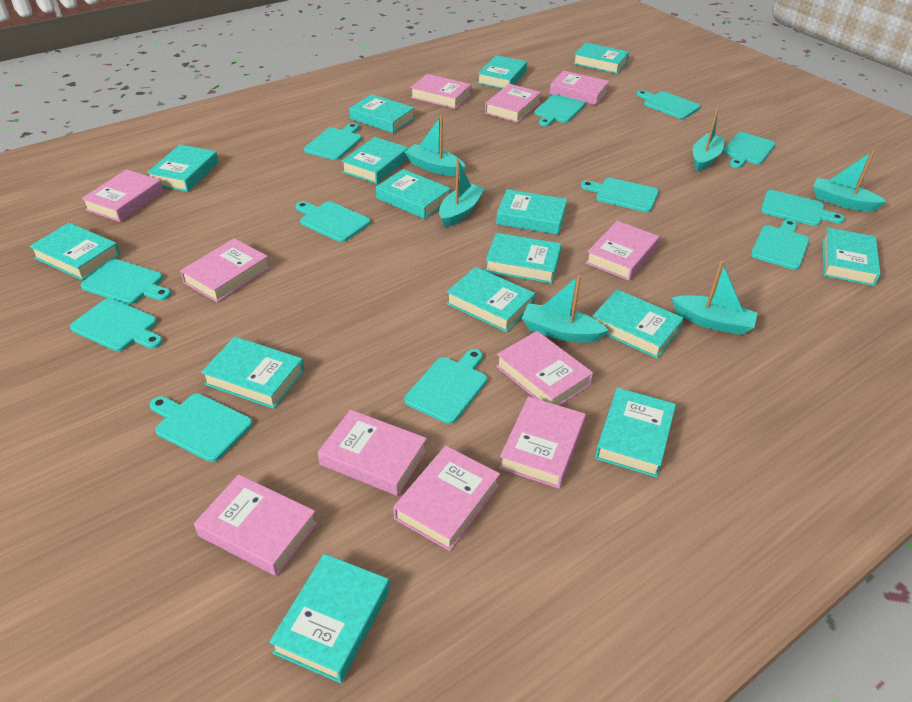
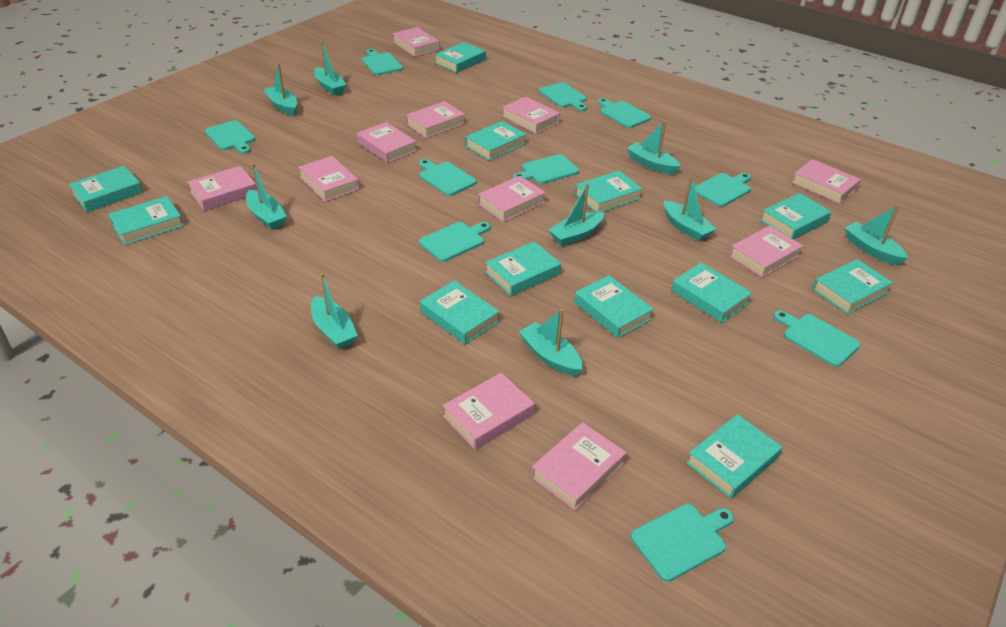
turquoise boat: [405,116,466,176] [439,160,485,227] [522,275,609,343] [672,261,758,335] [693,109,725,172] [813,150,887,212] = 6 -> [246,163,287,229] [263,63,297,116] [311,273,358,349] [314,41,346,95] [519,309,583,376] [548,183,604,246] [627,120,681,174] [664,175,716,241] [845,205,908,265] = 9
turquoise book: [29,223,120,280] [147,145,219,192] [201,337,304,409] [269,554,390,683] [341,137,408,184] [349,94,414,133] [376,169,451,219] [446,267,535,332] [477,55,527,89] [485,233,561,284] [496,189,567,235] [573,43,629,74] [593,289,683,359] [595,388,676,477] [822,228,881,286] = 15 -> [68,166,143,212] [108,196,184,245] [420,281,500,344] [435,42,486,73] [465,121,526,161] [485,241,561,296] [574,275,654,338] [575,171,643,212] [671,262,752,323] [686,414,782,499] [760,193,831,239] [812,259,893,314] = 12
turquoise cutting board: [70,298,163,351] [81,259,171,305] [150,394,253,462] [295,201,371,242] [304,123,362,160] [404,349,487,424] [535,94,585,126] [580,178,659,212] [636,90,700,119] [722,132,775,168] [751,219,809,270] [761,190,845,226] = 12 -> [205,120,255,154] [362,49,403,75] [419,159,477,196] [419,222,491,262] [513,154,579,184] [539,82,587,111] [598,98,651,128] [631,504,734,582] [695,173,751,207] [774,310,860,367] = 10

